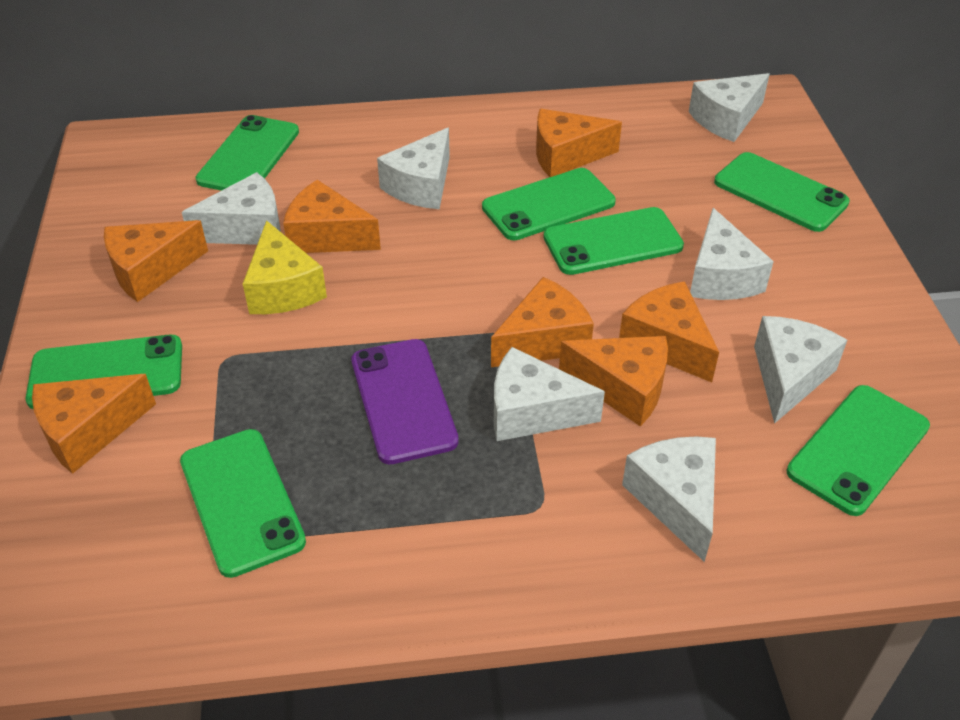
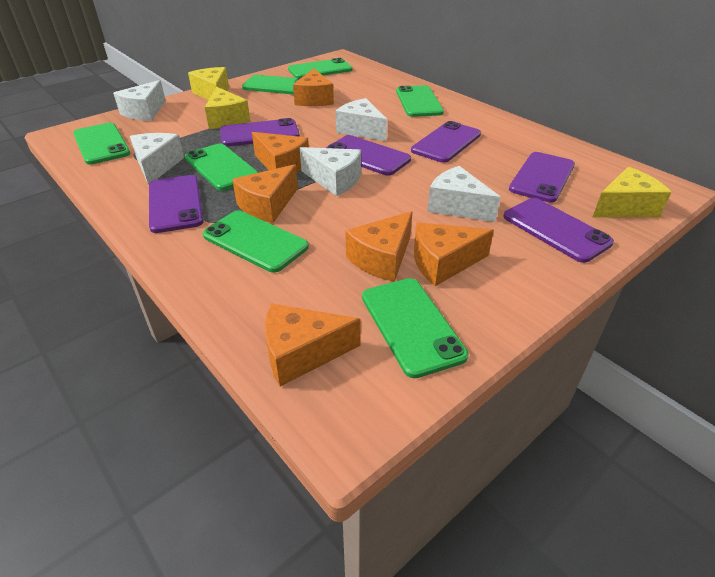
orange cheese: [32,374,156,474] [104,220,208,302] [283,180,381,253] [491,277,594,367] [536,109,622,177] [559,336,668,426] [619,281,719,382] = 7 -> [232,164,298,223] [252,132,309,173] [265,303,361,386] [293,68,334,106] [346,211,413,282] [414,222,494,286] = 6
purple phone: [351,339,459,465] = 1 -> [149,175,204,233] [220,118,300,146] [326,135,411,176] [411,121,481,163] [503,198,614,263] [509,152,575,203] = 6
white cheese: [182,172,281,245] [377,128,450,209] [494,347,605,441] [622,436,716,562] [689,73,770,142] [690,208,774,300] [754,316,847,424] = 7 -> [113,80,166,121] [130,133,184,185] [300,147,361,196] [335,98,387,141] [427,166,501,222] = 5
yellow cheese: [243,220,327,314] = 1 -> [188,67,229,100] [205,87,251,129] [593,167,672,217] = 3

